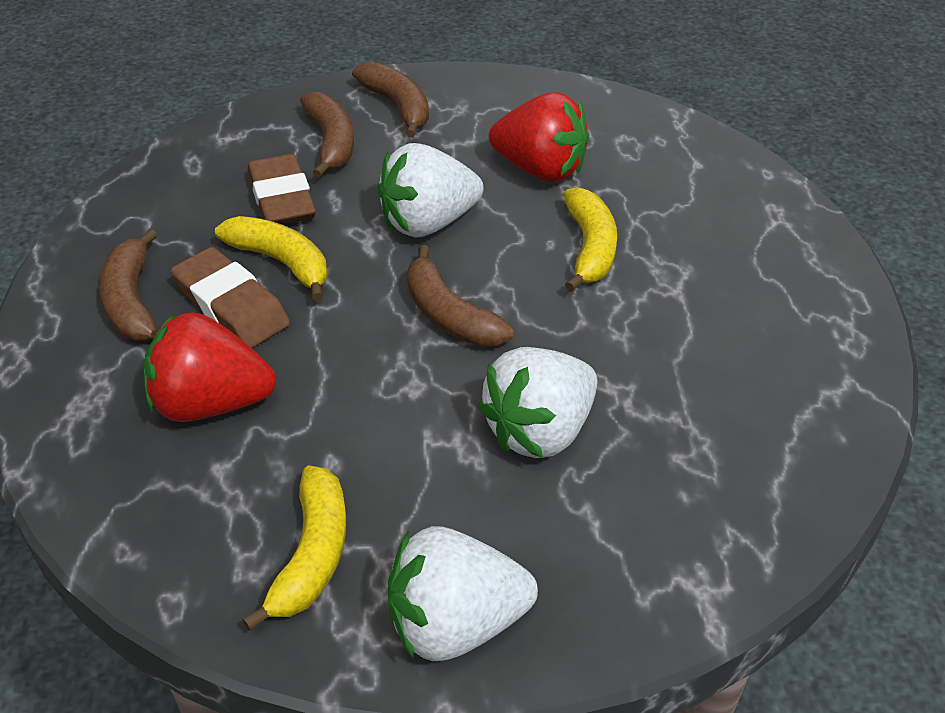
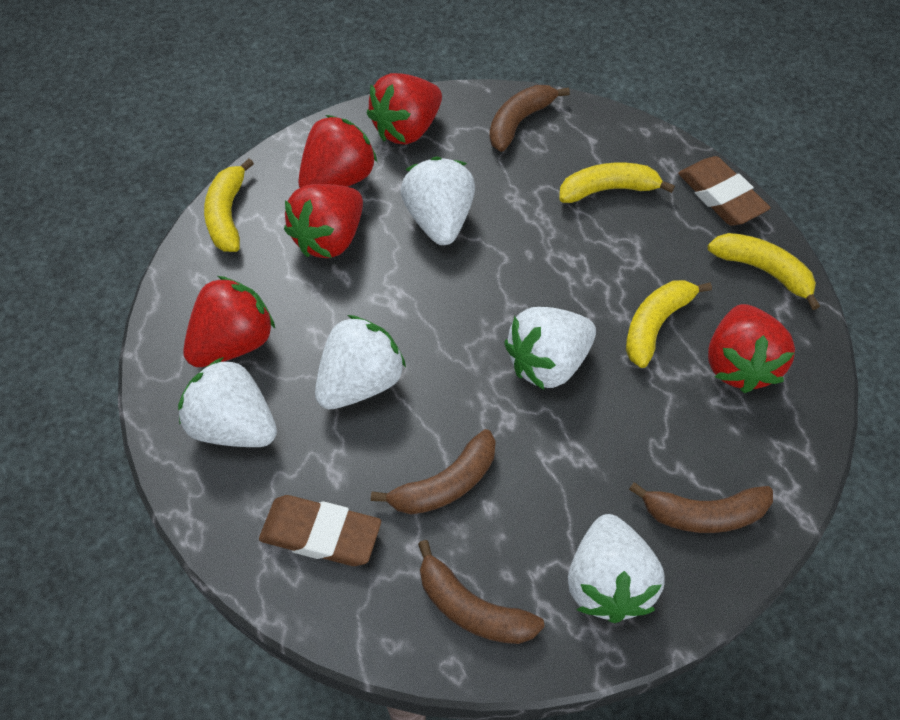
red strawberry: [144,312,276,422] [489,93,589,182] = 2 -> [183,276,275,367] [284,184,363,258] [298,115,378,188] [367,73,442,144] [708,304,795,393] = 5
white strawberry: [378,143,484,238] [388,526,538,661] [478,347,598,458] = 3 -> [178,357,277,447] [315,315,406,409] [400,157,475,245] [504,307,596,390] [568,514,665,623] = 5
yellow banana: [215,216,327,301] [242,465,346,631] [564,187,617,292] = 3 -> [204,158,254,252] [559,163,675,203] [626,280,712,368] [708,233,820,310] = 4

